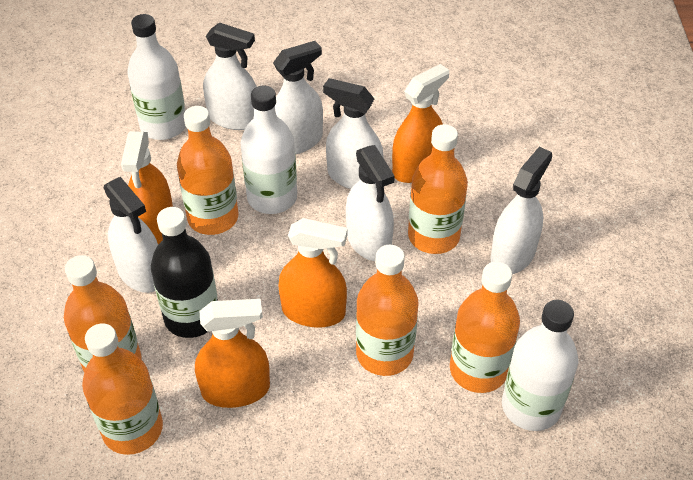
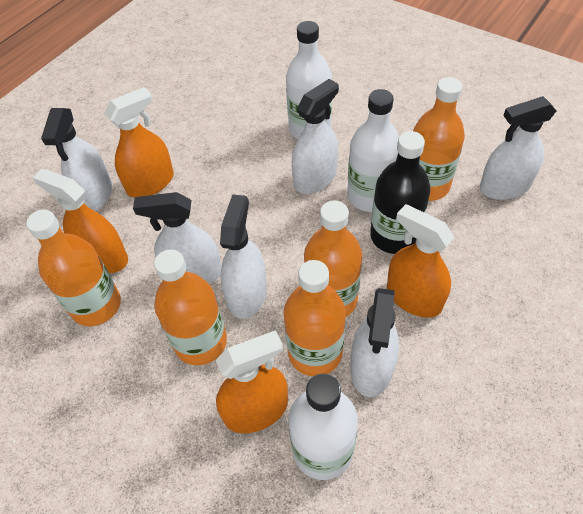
orange bottle: [64,255,142,372] [82,323,163,455] [177,106,239,235] [356,245,419,376] [408,124,468,254] [450,262,520,393] = 6 -> [26,210,121,326] [154,249,227,365] [283,260,346,376] [304,201,362,317] [413,77,465,201] = 5

